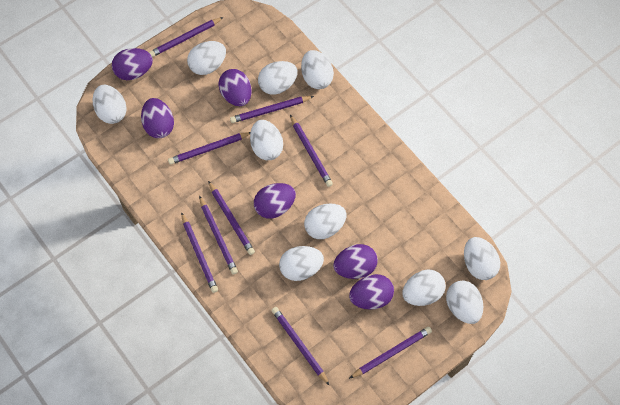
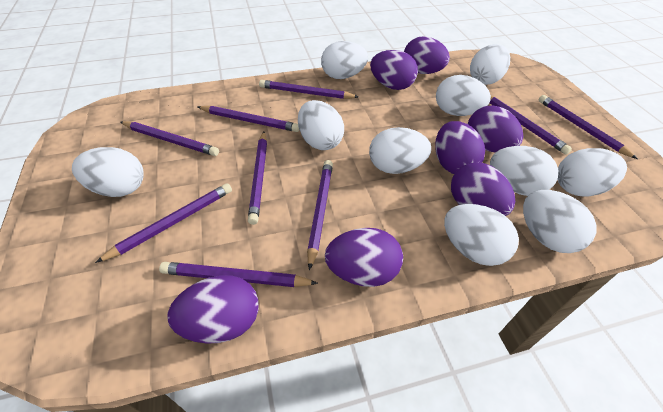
purple egg: [112,48,153,80] [141,98,174,138] [218,69,252,106] [254,183,296,219] [333,244,378,279] [349,274,394,310] = 6 -> [167,275,259,344] [325,228,403,287] [370,50,418,90] [404,36,450,74] [435,121,485,174] [451,162,515,216] [468,105,523,153] = 7

